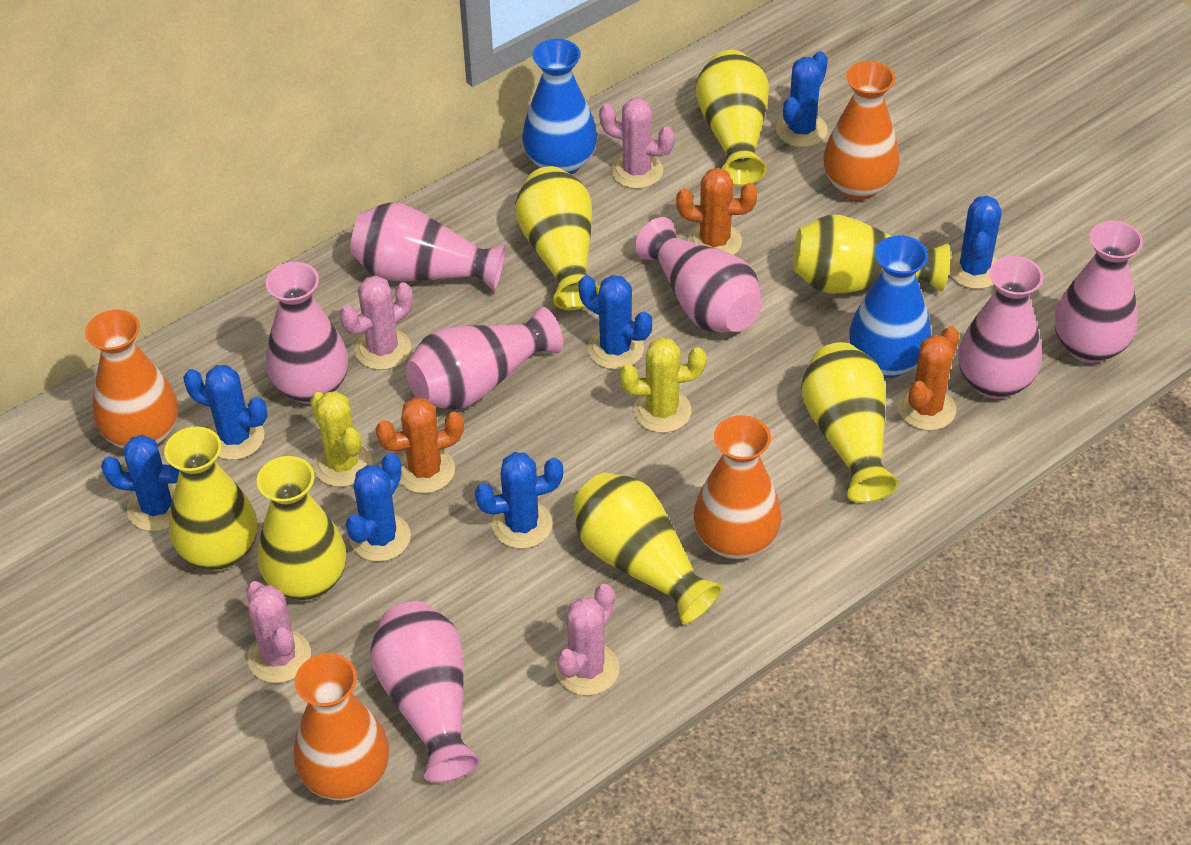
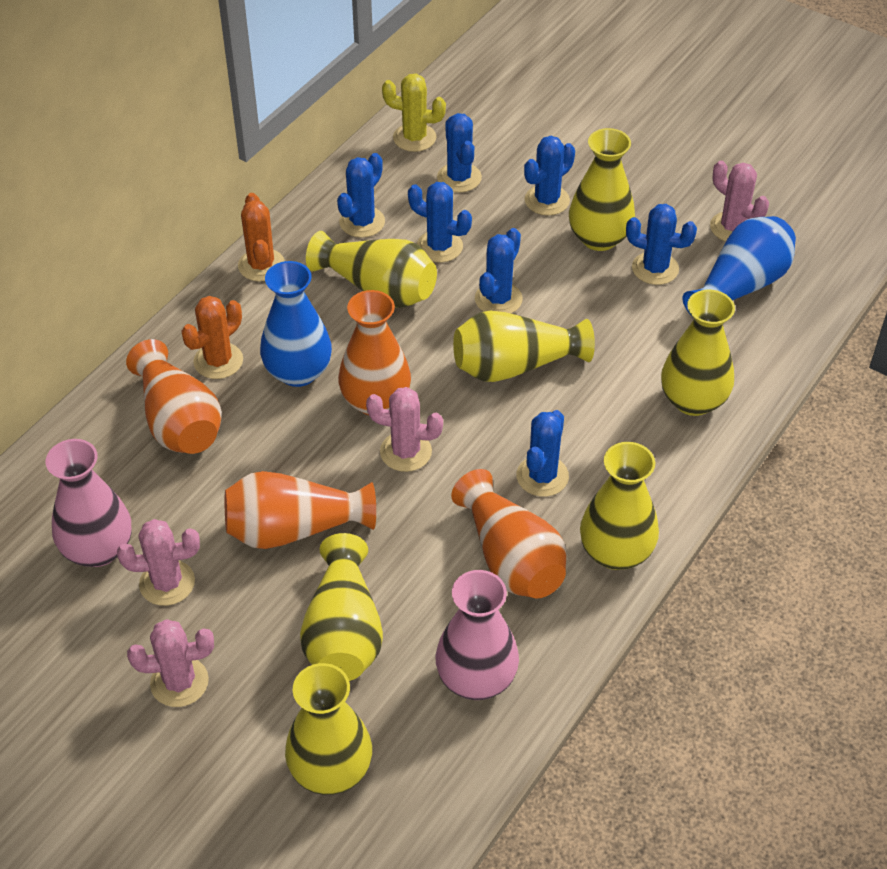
orange cactus: [376,398,464,493] [676,168,757,255] [898,326,959,431] = 3 -> [181,296,243,379] [238,193,285,282] = 2
pink vase: [266,262,348,404] [350,202,506,292] [370,601,481,783] [406,307,563,410] [635,217,762,333] [958,256,1043,399] [1055,220,1143,363] = 7 -> [46,439,131,567] [435,570,519,700] = 2
yellow cactus: [310,391,373,487] [620,337,707,433] = 2 -> [382,74,446,152] = 1

